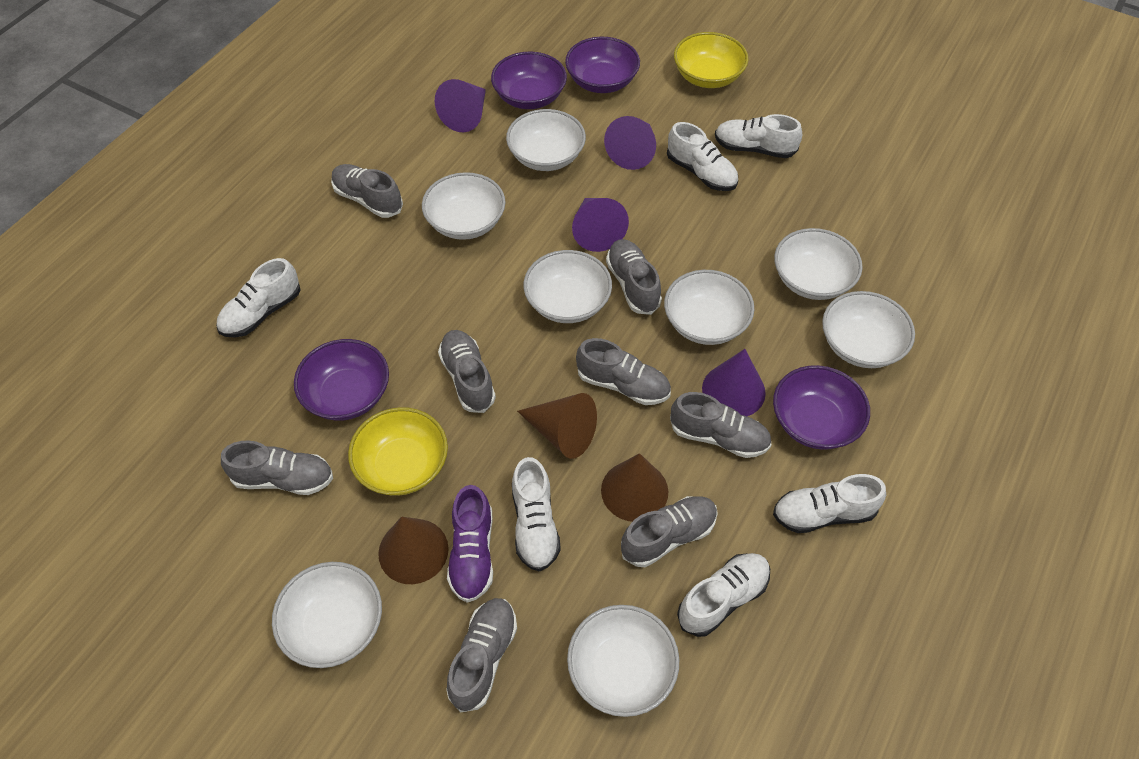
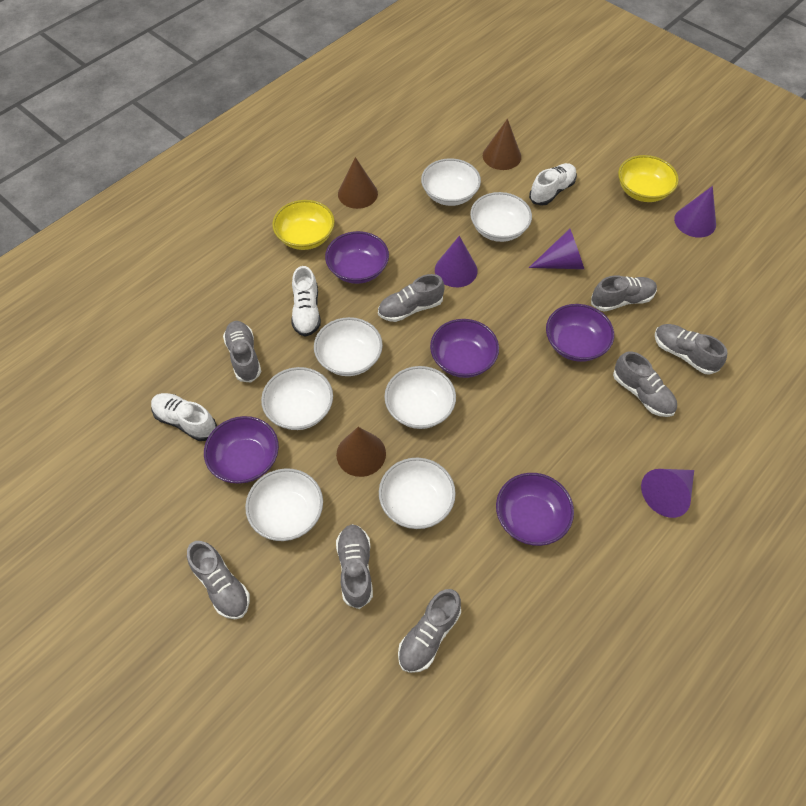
purple bowl: [294,339,389,421] [491,52,567,109] [565,37,640,93] [773,365,870,450] = 4 -> [204,416,279,484] [325,231,389,284] [430,319,499,378] [496,473,574,546] [546,304,614,362] = 5
purple shoe: [447,485,493,603] = 1 -> none = 0
white bowl: [272,562,382,668] [422,172,506,240] [506,109,586,171] [523,250,612,323] [567,605,679,717] [664,270,754,345] [774,228,863,300] [822,291,915,368] = 8 -> [245,468,323,541] [261,367,333,430] [314,317,383,376] [379,458,456,529] [384,366,456,429] [421,158,481,206] [470,192,532,242] = 7
white shoe: [216,258,301,337] [512,457,561,572] [667,122,738,191] [677,553,770,637] [715,114,802,158] [773,474,886,533] = 6 -> [151,393,217,441] [291,266,321,337] [529,163,577,206] = 3

